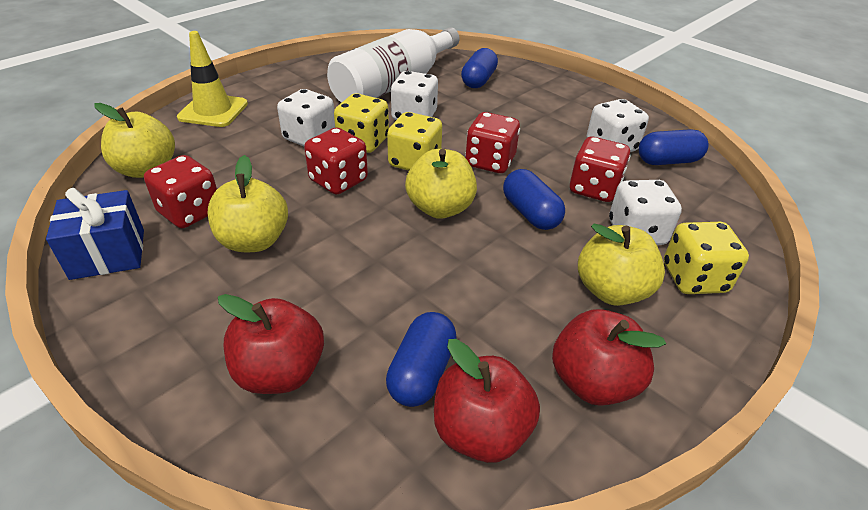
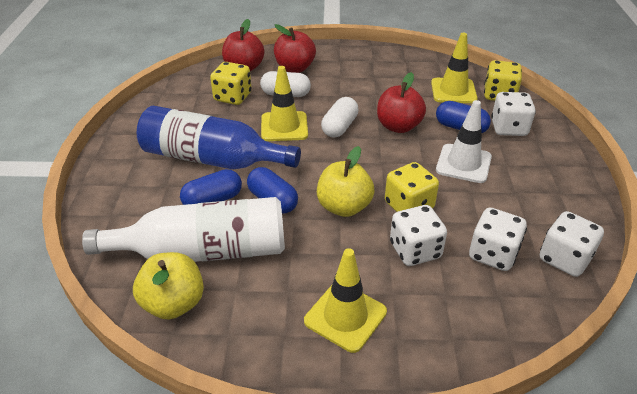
blue bottle: none = 0 -> [137,106,301,169] = 1
blue capsule: [386,312,457,407] [461,48,498,88] [503,169,565,230] [639,129,709,165] = 4 -> [180,169,242,205] [247,167,298,214] [436,101,491,133] = 3
blue gift: [46,188,144,280] = 1 -> none = 0
red dice: [144,155,217,228] [304,128,368,195] [465,112,520,173] [570,137,631,202] = 4 -> none = 0
white capsule: none = 0 -> [260,71,311,97] [321,97,359,138] = 2
white traffic cone: none = 0 -> [436,100,492,183] = 1
yellow apple: [94,103,175,178] [208,155,288,252] [405,149,477,219] [578,224,665,306] = 4 -> [133,252,204,320] [317,146,375,217] = 2
yellow traffic cone: [177,31,248,127] = 1 -> [261,66,308,141] [304,248,387,353] [431,33,478,103] = 3

